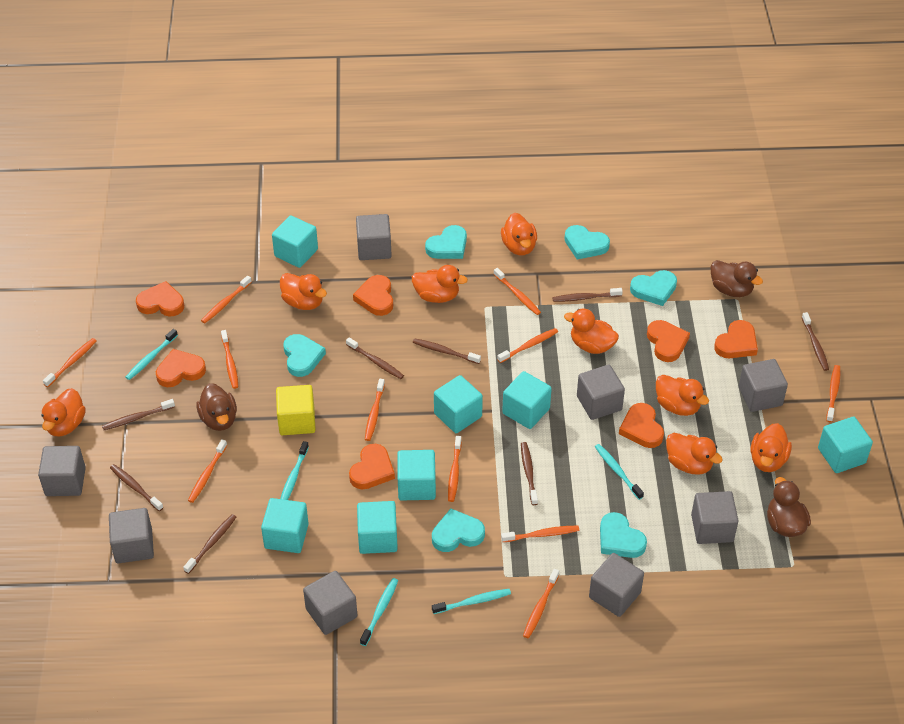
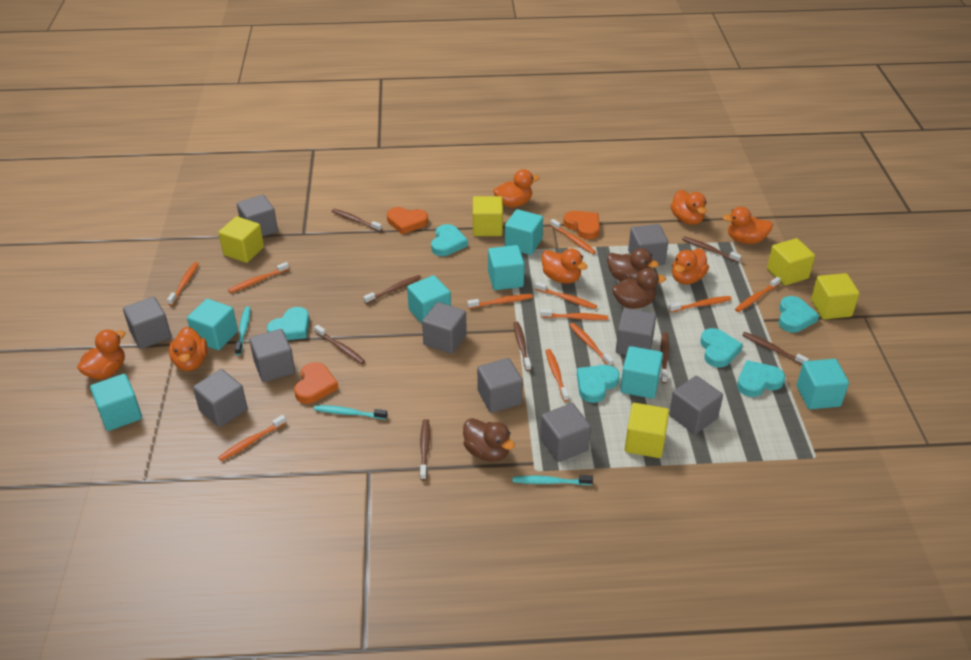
grey cube: [38,446,86,496] [109,508,154,563] [303,571,357,635] [356,214,392,260] [577,365,625,420] [589,553,644,617] [691,491,739,544] [739,359,788,412] = 8 -> [123,297,171,349] [193,369,248,427] [237,195,278,237] [249,329,295,382] [422,302,467,354] [477,358,523,413] [540,403,591,462] [616,308,656,355] [628,224,668,265] [669,376,723,434] = 10
orange duck: [41,388,86,437] [280,273,327,310] [412,265,468,303] [501,213,537,255] [564,309,619,354] [656,375,709,416] [666,433,723,474] [751,423,792,472] = 8 -> [77,330,125,379] [169,327,207,371] [493,169,539,207] [541,249,588,284] [671,190,707,225] [672,249,709,285] [722,207,773,244] = 7
orange heart: [136,281,184,317] [156,349,206,387] [349,444,395,490] [353,275,393,316] [619,403,664,448] [647,320,690,362] [714,320,758,358] = 7 -> [294,362,339,404] [387,207,428,234] [563,211,600,239] = 3
turquoise toothbrush: [126,329,178,380] [280,441,309,500] [360,578,398,646] [432,589,511,614] [595,444,644,500] = 5 -> [235,307,250,355] [314,405,387,420] [513,475,593,485] = 3
yellow cube: [276,385,316,435] = 1 -> [219,216,264,263] [473,196,503,236] [625,403,669,458] [767,238,815,286] [811,273,860,319] = 5

